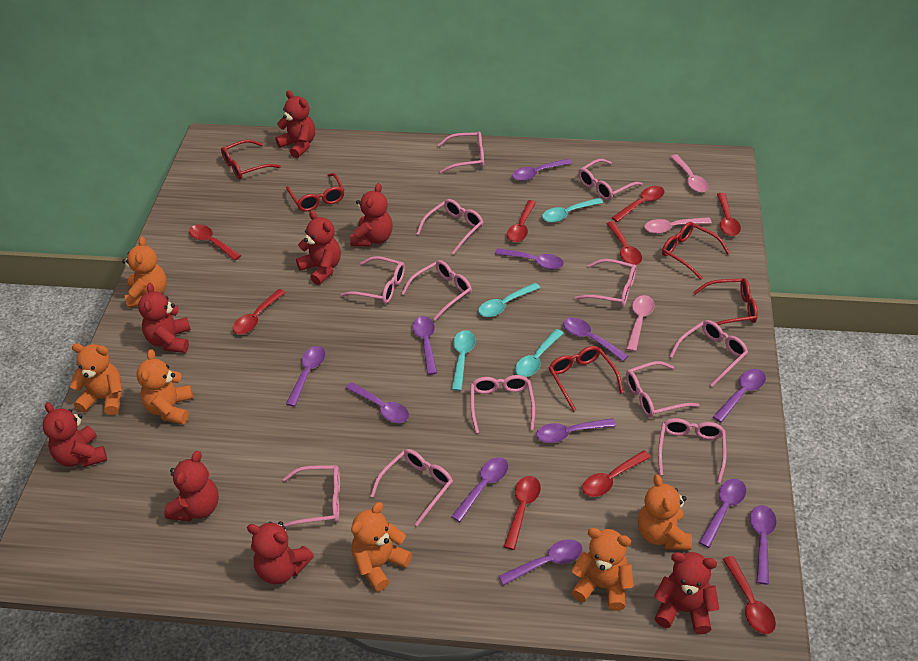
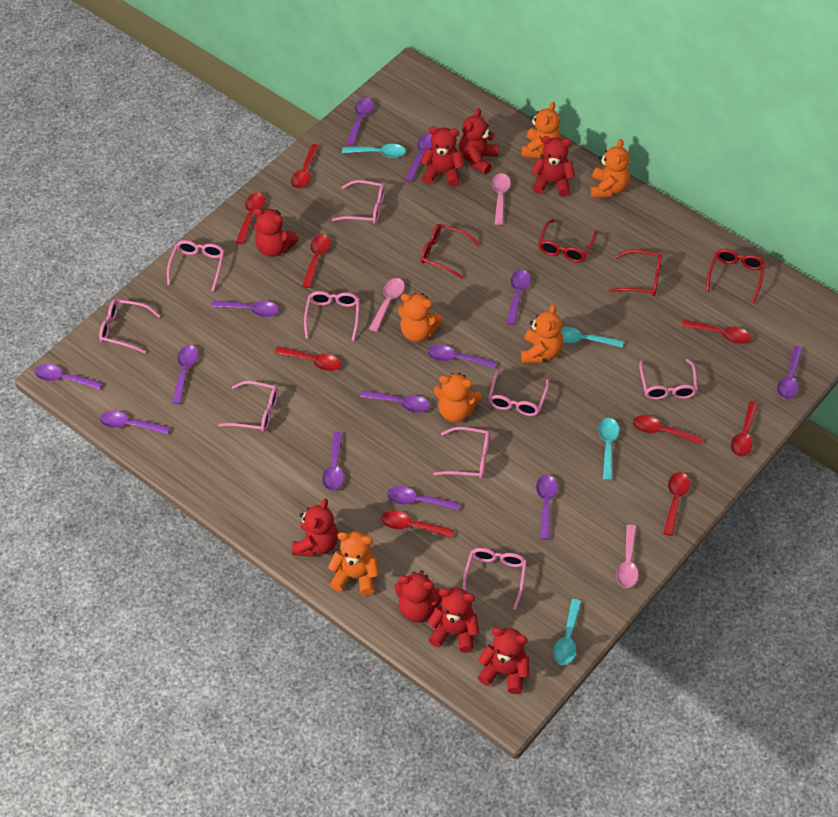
pink glasses: [283,465,340,527] [341,256,405,304] [370,449,453,526] [401,260,472,320] [417,199,483,254] [438,132,484,174] [470,375,535,433] [574,259,636,307] [578,159,643,200] [626,361,700,418] [658,418,727,483] [669,320,748,387] = 12 -> [99,299,160,353] [167,240,224,291] [218,381,278,432] [304,291,359,341] [332,180,385,224] [433,427,490,479] [462,548,527,610] [488,369,549,416] [639,359,698,400] = 9
purple spoon: [286,346,325,407] [345,382,409,423] [413,316,437,375] [451,457,508,522] [495,248,564,270] [498,539,583,586] [512,159,572,181] [536,418,616,443] [563,317,628,362] [699,479,746,548] [713,369,766,423] [750,505,777,585] = 12 -> [35,364,103,390] [100,411,170,435] [172,345,198,404] [212,300,279,317] [322,432,344,491] [346,98,374,146] [360,390,430,413] [387,486,460,511] [405,134,432,182] [428,344,496,369] [506,270,531,325] [536,475,558,540] [777,346,803,399] = 13
red glasses: [221,140,281,179] [286,173,344,212] [549,346,624,412] [662,222,730,280] [693,278,758,325] = 5 -> [421,224,480,279] [538,219,597,262] [609,250,662,296] [706,249,765,303] = 4

